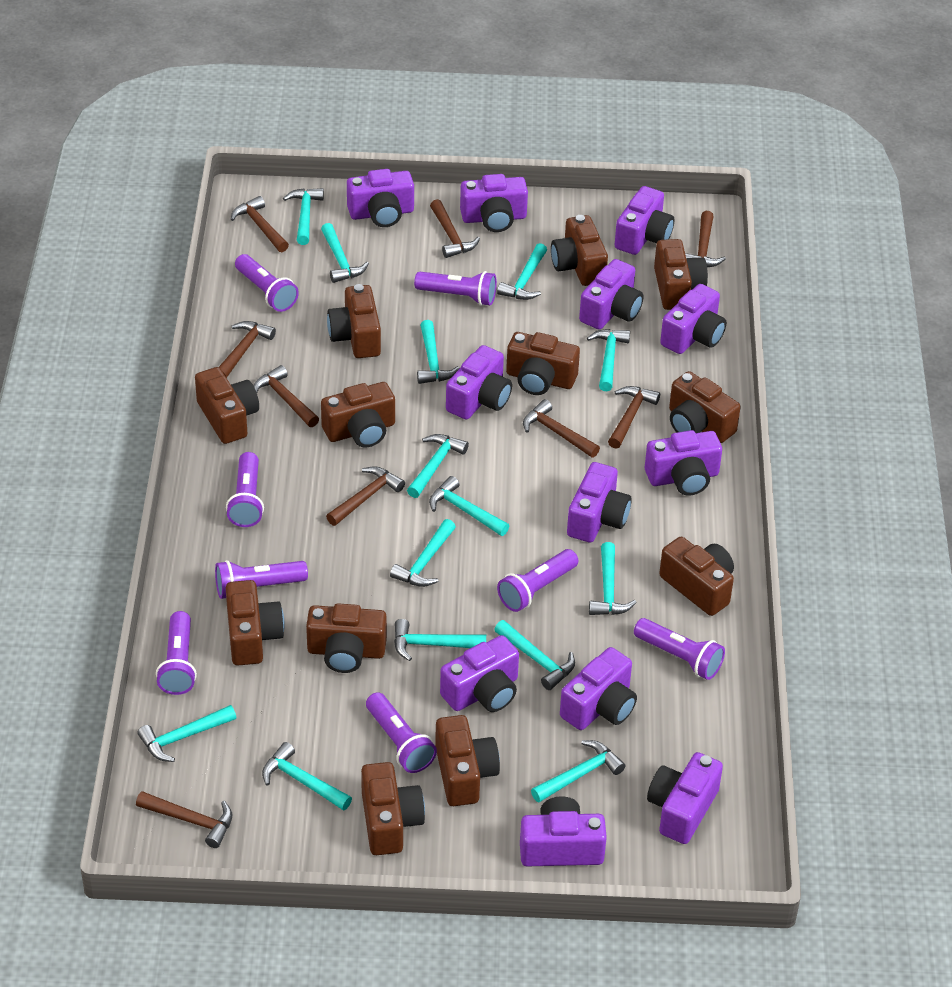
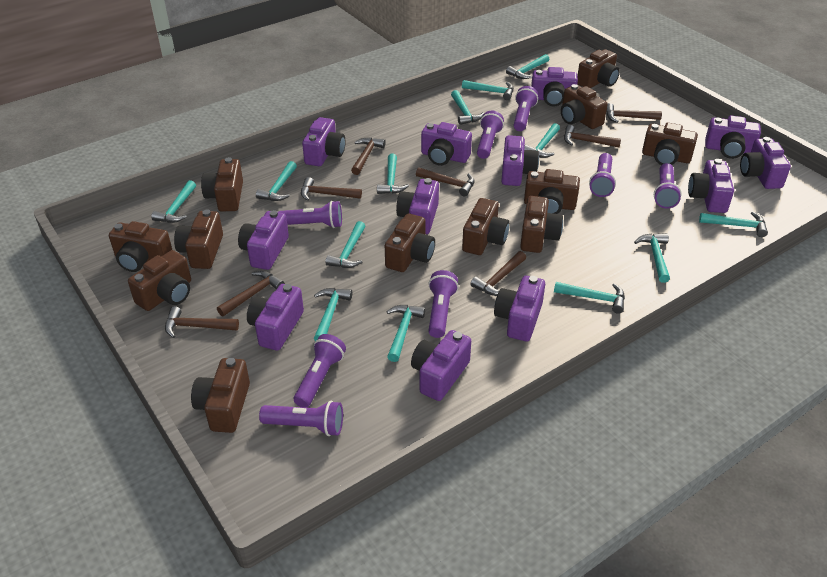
brown hammer: [136,791,232,848] [219,321,276,378] [231,196,289,252] [253,365,319,427] [326,466,405,526] [430,199,480,258] [523,399,600,458] [608,386,660,449] [685,211,726,267] = 9 -> [165,306,239,338] [217,271,285,316] [301,177,362,201] [351,137,386,175] [416,167,475,197] [470,251,526,296] [564,125,621,147] [606,103,662,123] = 8
turquoise hammer: [137,705,236,762] [262,742,352,811] [283,188,324,245] [321,223,369,283] [390,519,456,587] [394,619,486,661] [407,434,469,498] [417,320,460,384] [429,476,509,536] [494,620,575,690] [497,243,547,300] [531,740,626,802] [587,329,630,391] [589,542,637,615] = 14 -> [151,180,196,223] [256,161,297,201] [314,288,352,341] [326,221,365,268] [377,154,409,194] [386,305,426,362] [451,90,484,125] [462,80,514,100] [506,54,549,79] [524,123,560,158] [554,282,625,314] [634,233,670,283] [699,212,768,237] = 13

